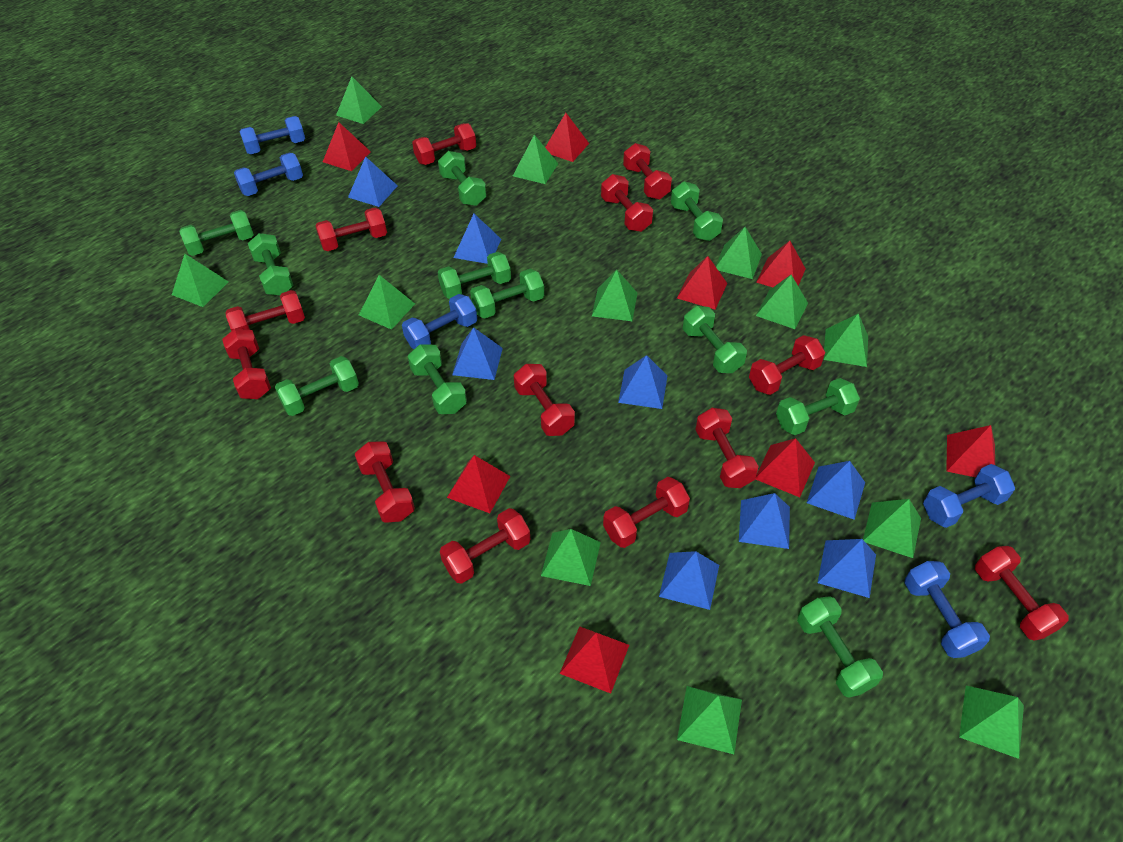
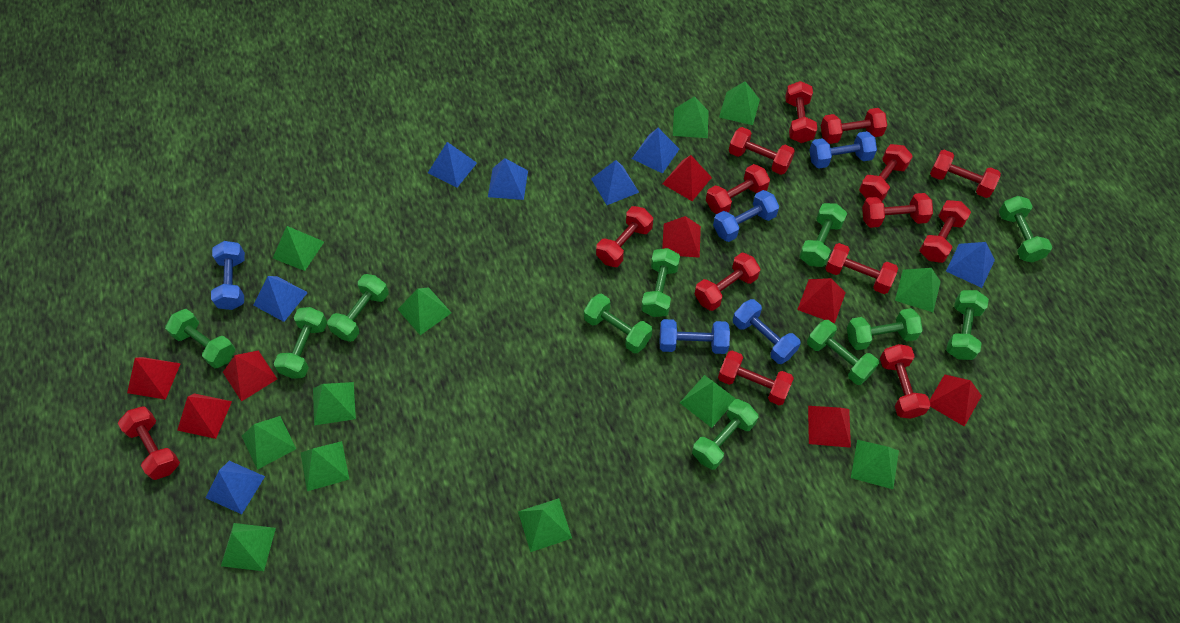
blue pyramid: [348,156,398,207] [452,327,503,380] [453,214,501,264] [618,355,667,409] [659,551,719,610] [739,493,790,549] [807,461,865,520] [818,539,876,598] = 8 -> [206,461,265,514] [253,276,308,322] [428,142,477,188] [488,158,528,200] [591,160,639,205] [632,128,679,174] [946,242,995,288] = 7
red dumbbell: [222,328,271,399] [225,290,305,331] [315,207,387,251] [355,441,415,523] [412,123,476,165] [440,508,530,584] [514,364,575,436] [601,174,653,232] [603,477,690,548] [623,143,672,200] [695,408,759,488] [749,335,825,395] [975,546,1069,641] = 13 -> [118,406,180,480] [596,206,653,267] [694,253,761,311] [706,164,770,214] [718,350,794,405] [729,127,795,175] [785,81,817,143] [821,108,887,144] [825,243,898,294] [859,144,913,201] [862,193,933,228] [880,344,931,419] [919,200,971,263] [930,150,1001,198] = 14

